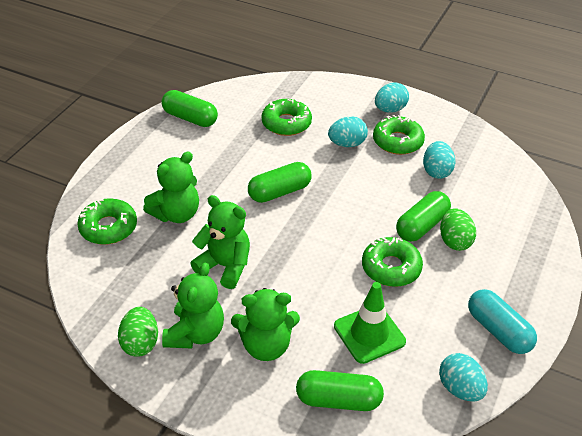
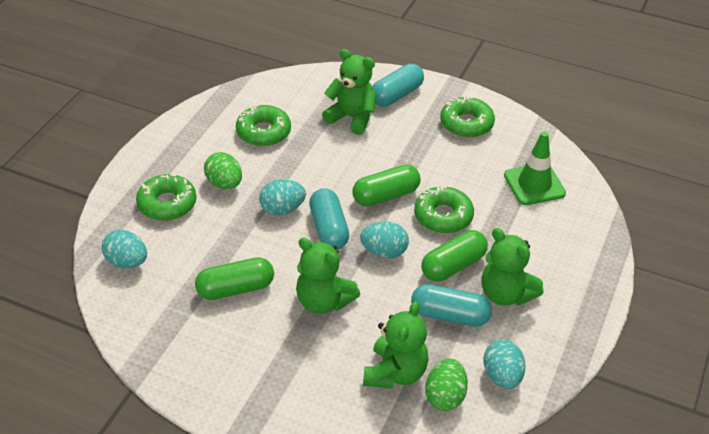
green capsule: [161,90,218,127] [248,162,312,203] [296,370,384,411] [396,191,451,242] = 4 -> [195,257,274,300] [353,164,420,207] [421,230,488,282] = 3
turquoise capsule: [468,289,537,354] = 1 -> [309,188,349,249] [372,64,424,107] [411,284,492,327] = 3

